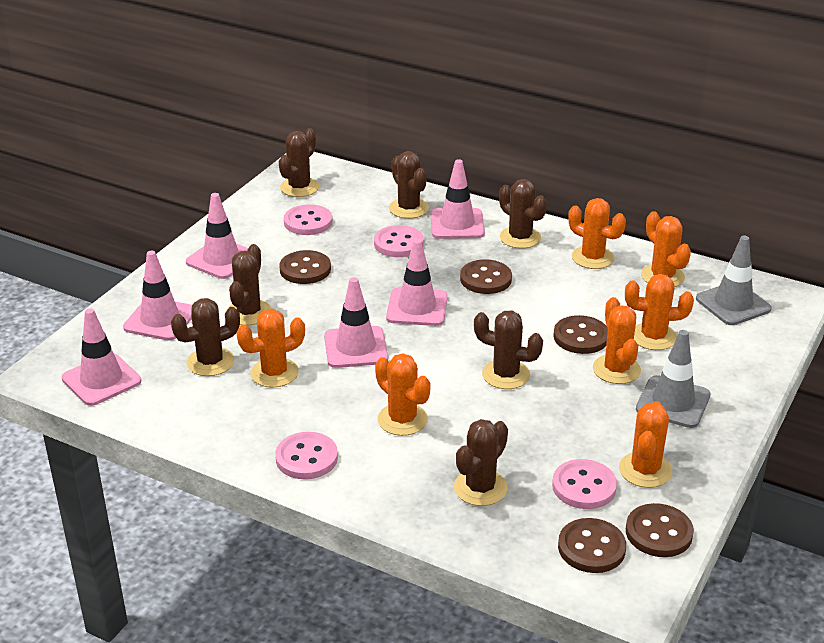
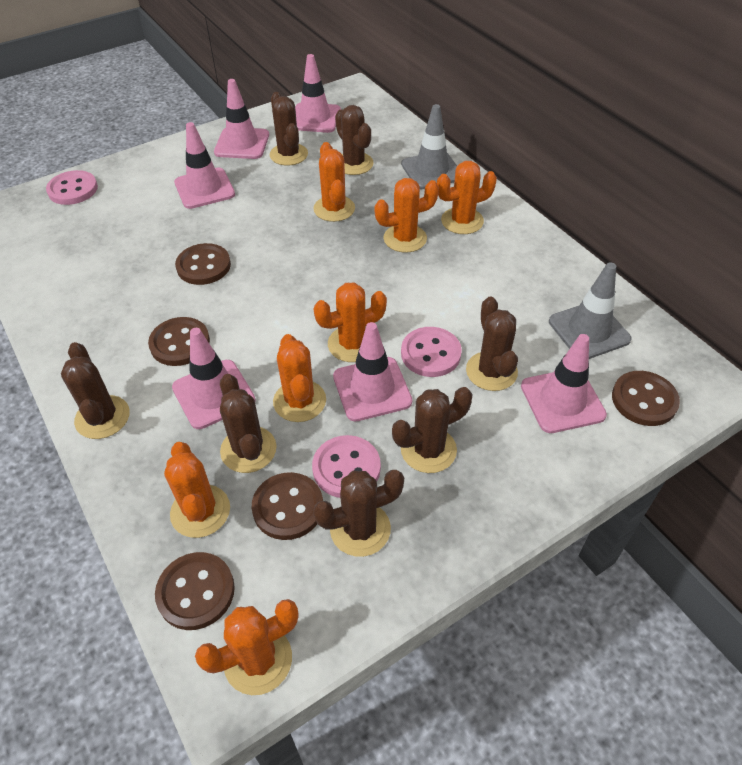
pink button: [275,432,338,479] [284,204,332,235] [374,225,424,257] [552,459,617,509] = 4 -> [46,170,98,205] [312,435,381,498] [401,327,462,377] = 3

